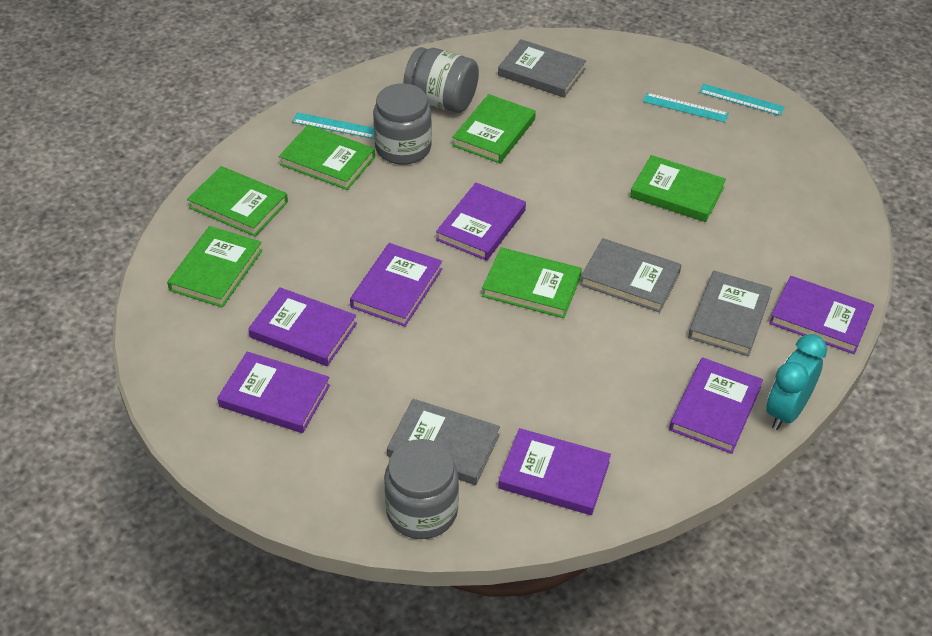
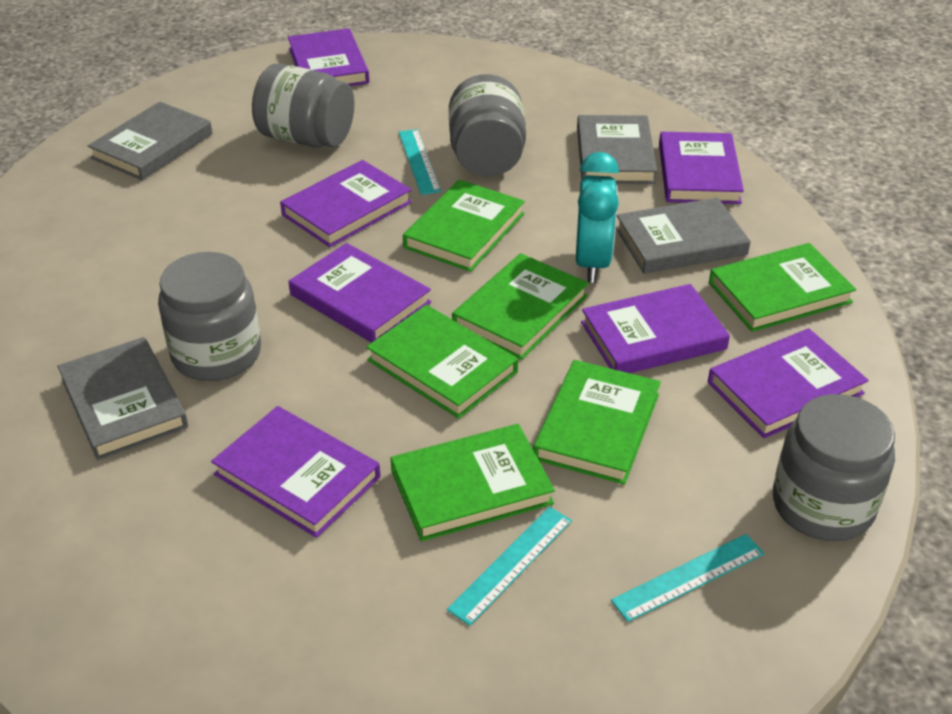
grey jar: [373,83,432,165] [384,439,459,539] [403,47,479,113] = 3 -> [158,252,261,381] [252,64,354,148] [449,74,526,176] [773,394,895,541] = 4

